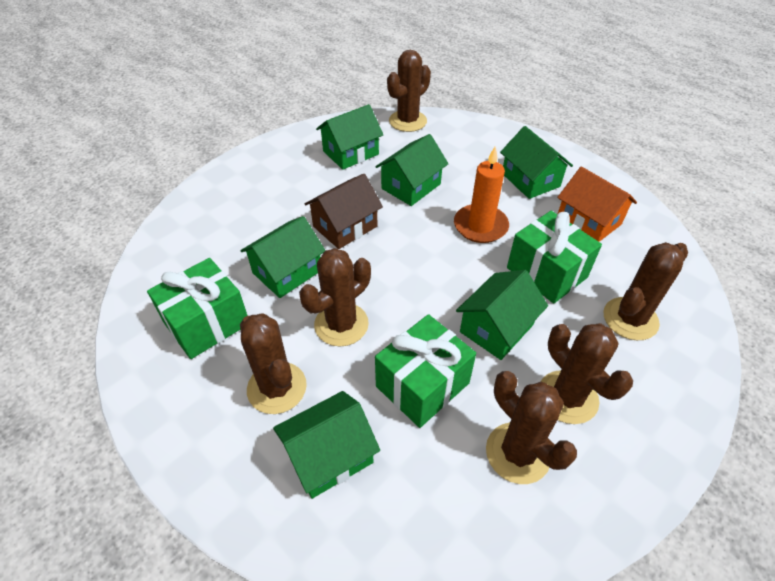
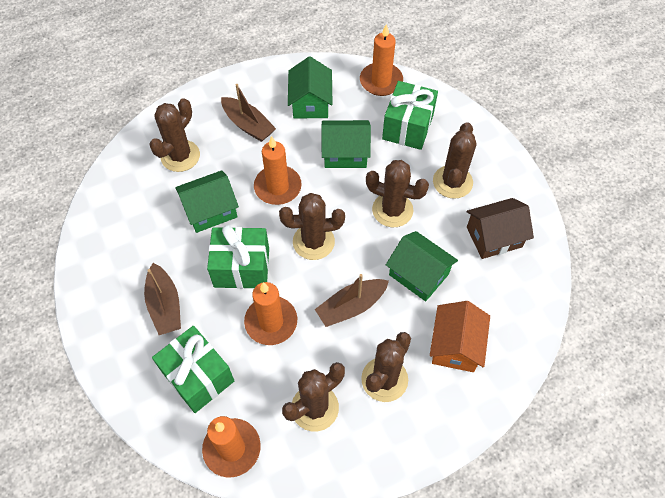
brown boat: none = 0 -> [144,263,181,335] [221,84,276,142] [315,274,389,327] = 3
green house: [240,216,326,298] [273,391,380,499] [316,104,383,170] [376,134,448,206] [456,270,548,360] [500,126,573,199] = 6 -> [175,170,239,233] [288,56,333,119] [321,120,371,168] [386,231,458,301] = 4
orange candle: [454,147,509,243] = 1 -> [202,416,261,477] [244,282,297,345] [254,136,302,205] [360,24,403,96] = 4

